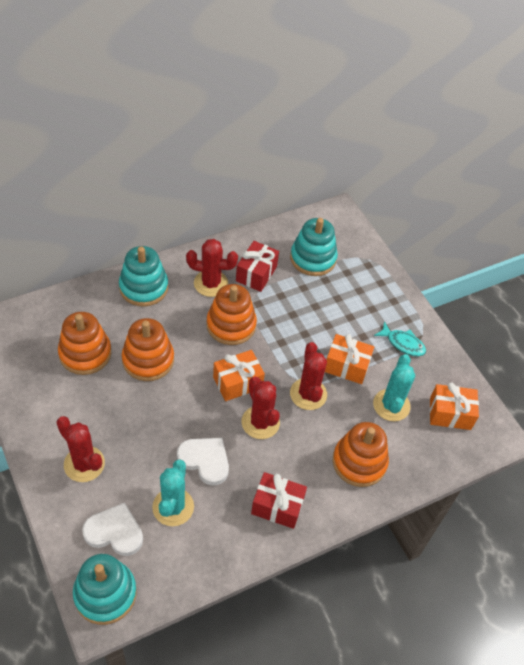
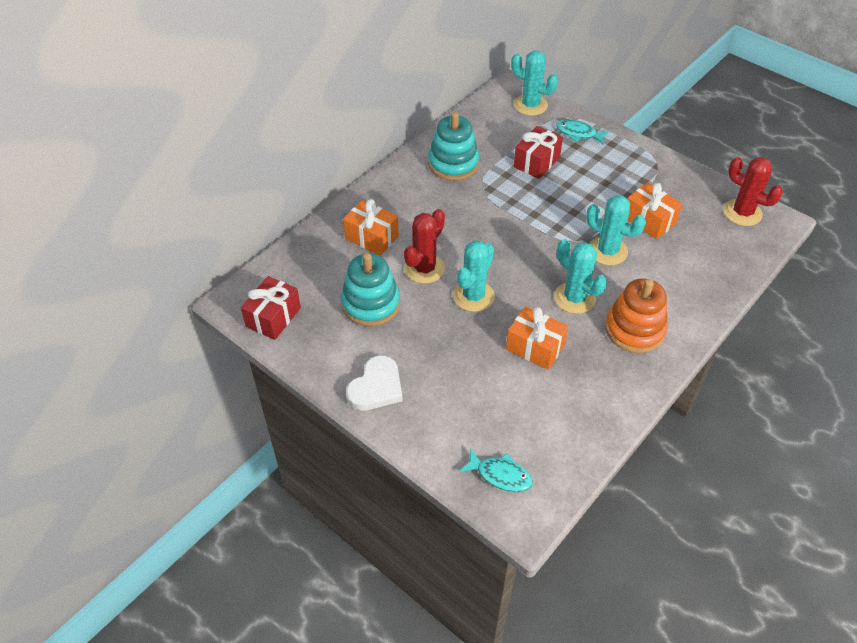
orange stacking toy: [58,312,111,375] [122,318,174,381] [206,284,257,345] [333,422,389,487] = 4 -> [605,279,668,353] = 1
red cactus: [56,416,105,482] [186,239,238,297] [242,377,280,439] [290,342,327,410] = 4 -> [404,209,445,284] [723,157,783,226] = 2
turquoise cactus: [152,459,194,526] [373,354,415,421] = 2 -> [453,240,495,312] [511,50,558,116] [554,239,607,314] [586,195,646,265] = 4
turquoise fish: [374,321,426,357] = 1 -> [459,448,533,492] [556,120,609,145] = 2
turquoise stacking toy: [73,554,137,625] [119,246,168,307] [290,218,338,276] = 3 -> [341,253,400,326] [428,112,479,181] = 2
white heart: [82,503,143,556] [177,438,229,486] = 2 -> [346,356,403,411] = 1

